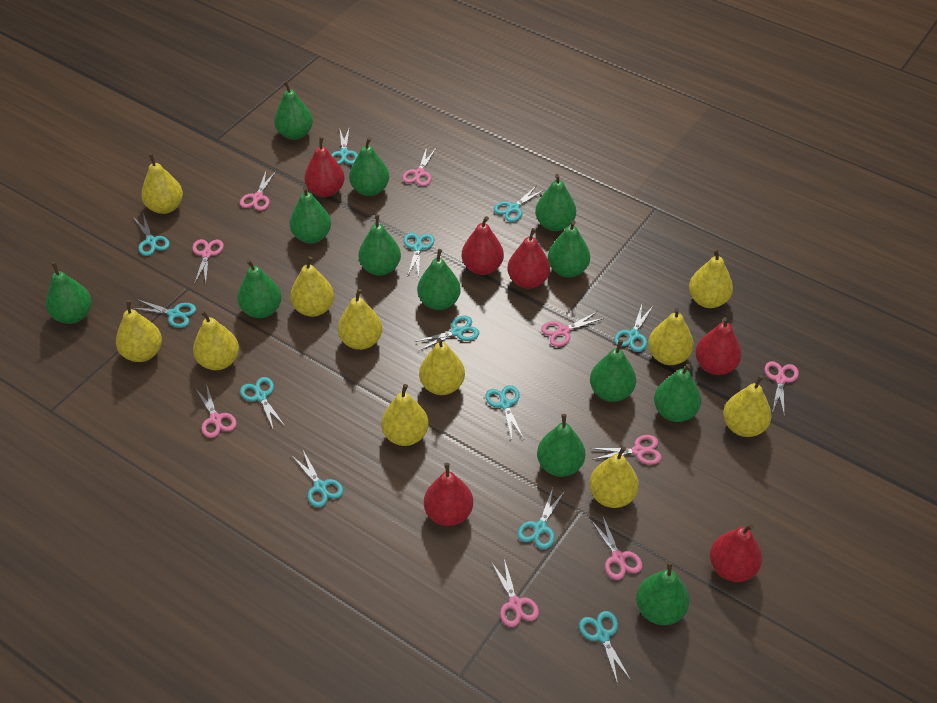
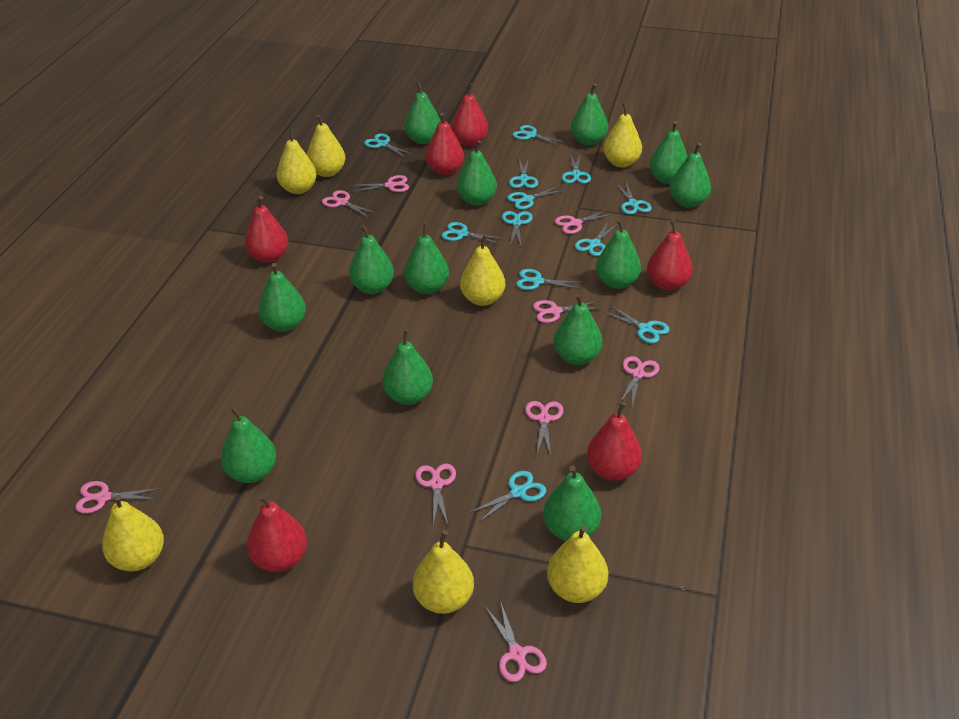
yellow pear: [116,300,162,362] [141,153,183,214] [193,310,239,370] [290,256,334,317] [338,289,382,350] [381,384,429,446] [419,338,465,395] [589,446,639,508] [648,308,694,365] [689,249,733,308] [723,375,772,437] = 11 -> [102,495,164,571] [277,129,317,194] [307,114,345,177] [413,530,474,614] [460,235,505,306] [547,526,608,603] [603,103,642,168] = 7

